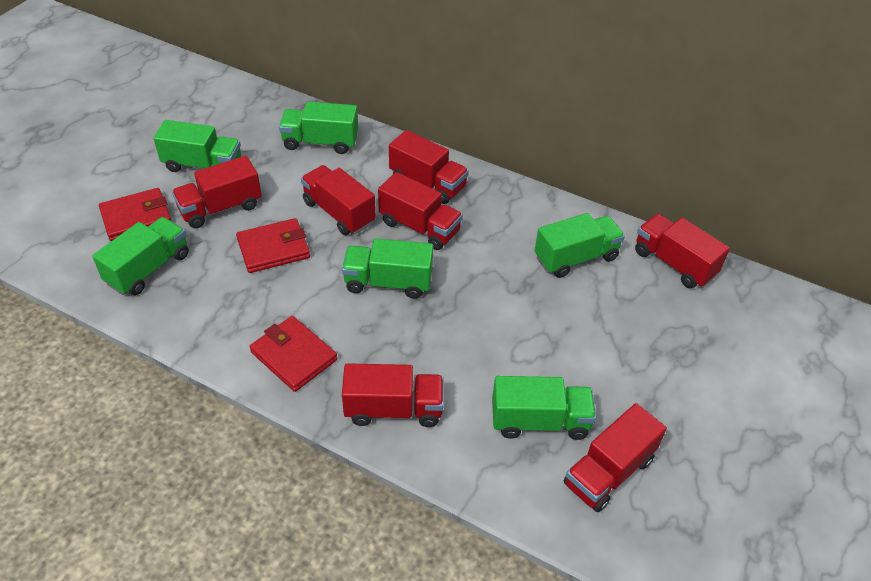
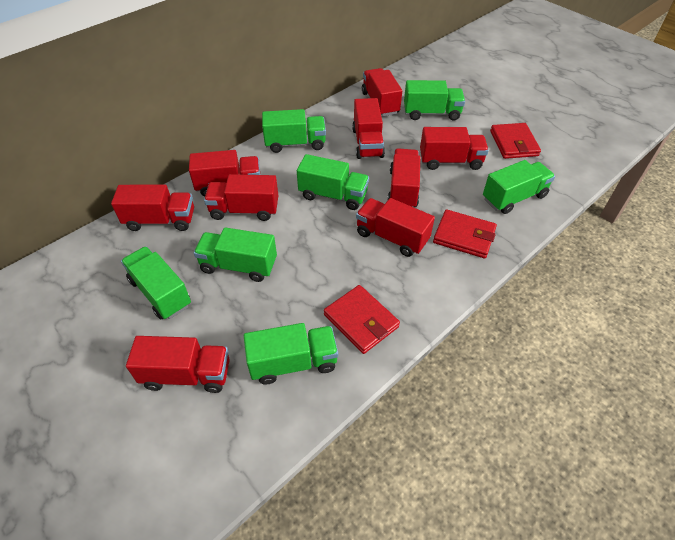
green truck: [92,217,189,295] [153,120,241,172] [279,102,358,154] [342,238,433,299] [492,376,596,440] [535,213,625,278] = 6 -> [121,246,191,319] [194,227,277,282] [244,323,338,385] [262,109,326,153] [297,154,369,210] [404,80,465,121] [483,160,555,214] = 7
red truck: [172,156,262,228] [301,165,376,235] [342,363,444,427] [378,172,463,250] [389,130,469,204] [564,403,667,512] [635,214,730,288] = 7 -> [111,185,194,231] [126,336,230,393] [189,150,260,196] [204,174,278,221] [352,98,385,159] [356,198,435,257] [362,68,402,117] [387,148,420,207] [420,127,489,170] = 9

